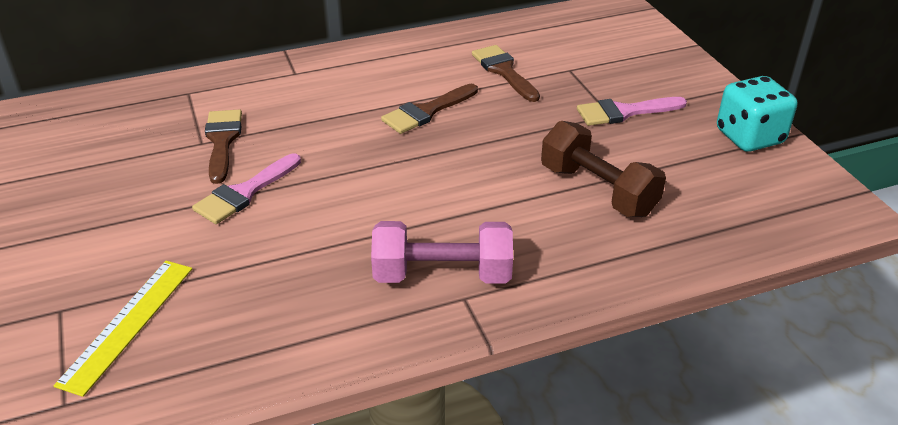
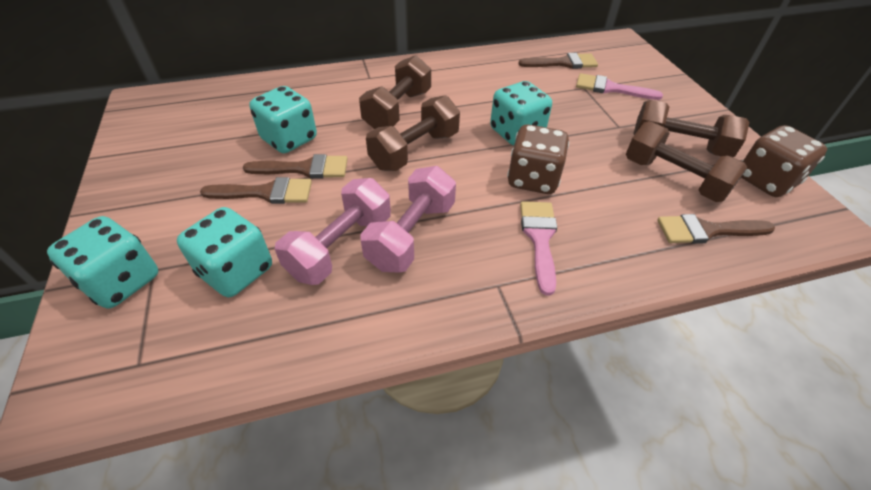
brown brush: [205,109,242,184] [381,84,478,134] [472,45,540,102] = 3 -> [200,177,312,204] [243,154,348,179] [518,53,598,69] [657,214,775,244] = 4
brown dice: none = 0 -> [507,124,569,194] [741,125,827,197] = 2
brown dumbbell: [541,121,666,217] = 1 -> [359,55,431,129] [366,95,460,171] [626,121,747,202] [633,100,749,157] = 4
pink dumbbell: [371,221,513,283] = 1 -> [275,178,391,285] [360,166,456,272] = 2
turquoise dice: [717,76,797,152] = 1 -> [47,216,158,309] [177,207,272,297] [249,86,317,153] [490,81,552,145] = 4
yellow ruler: [54,261,192,397] = 1 -> none = 0

